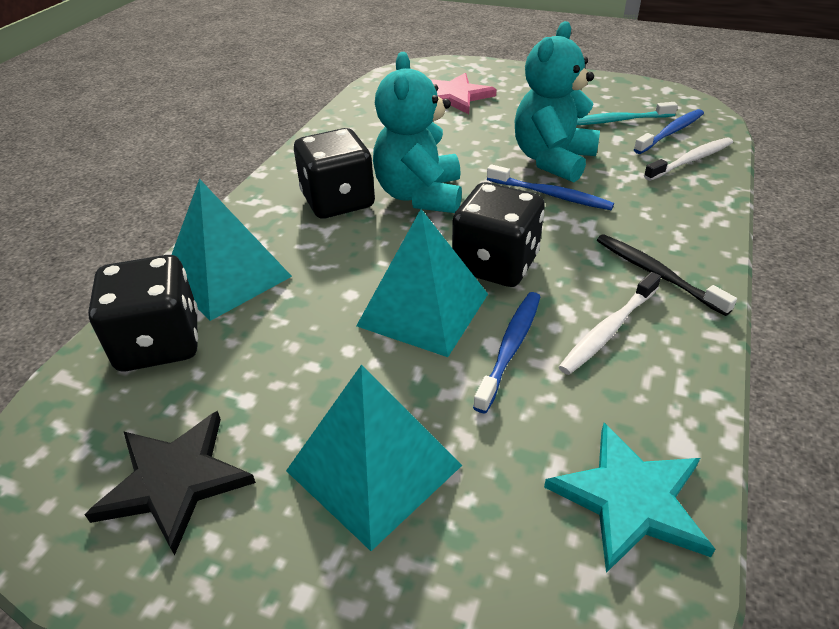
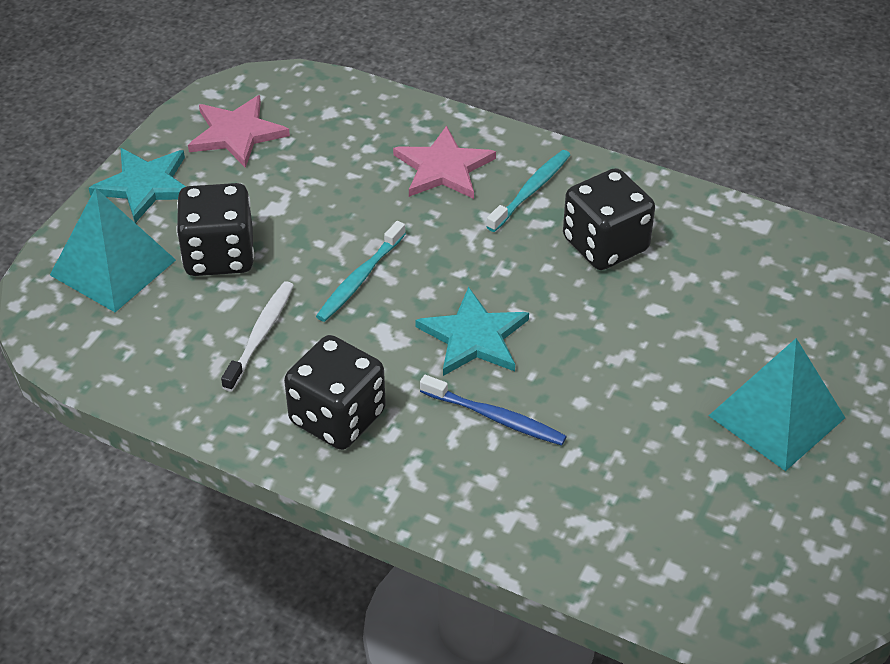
black star: [85,411,256,555] = 1 -> none = 0
black toothbrush: [597,234,737,316] = 1 -> none = 0
blue toothbrush: [473,292,540,413] [487,164,614,210] [634,109,704,154] = 3 -> [420,375,567,446] = 1
pink star: [430,73,497,114] = 1 -> [188,95,290,168] [393,126,496,199] = 2
turquoise pyramid: [171,179,292,321] [286,365,462,551] [356,209,488,357] = 3 -> [50,188,176,312] [708,338,845,471] = 2
turquoise star: [544,423,715,573] = 1 -> [89,148,186,223] [415,287,529,376] = 2
turquoise teddy bear: [373,52,462,213] [515,21,600,182] = 2 -> none = 0
turquoise toothbrush: [577,102,678,125] = 1 -> [316,221,406,322] [486,150,570,232] = 2
white toothbrush: [559,272,661,375] [644,138,733,181] = 2 -> [221,281,294,391] = 1

